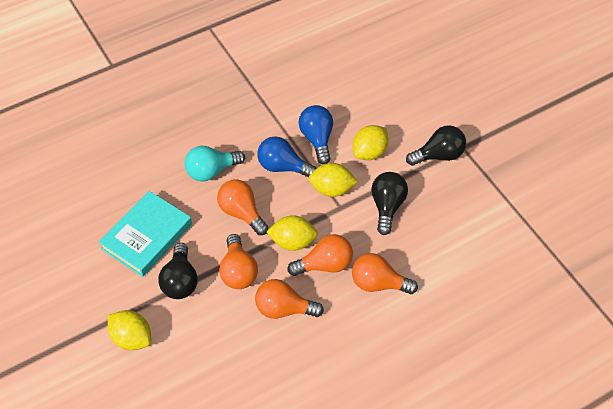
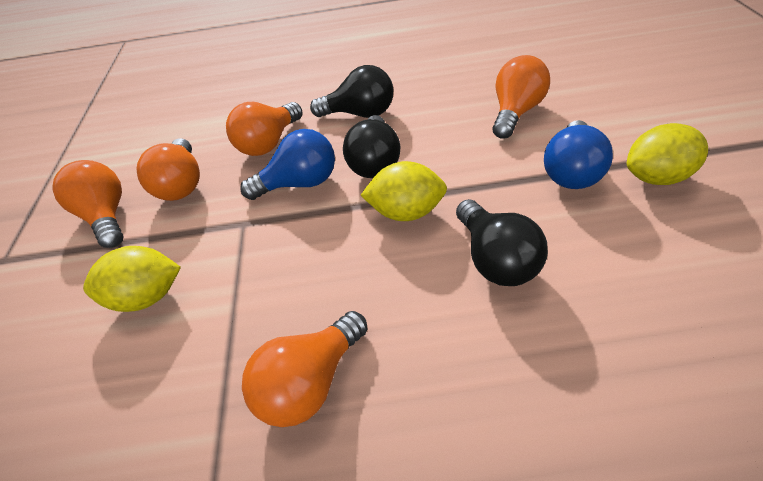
turquoise book: [99,191,192,277] = 1 -> none = 0
turquoise light bulb: [185,146,245,182] = 1 -> none = 0
yellow lemon: [108,310,151,350] [267,215,318,251] [309,163,358,197] [353,125,389,160] = 4 -> [83,246,181,312] [361,161,447,221] [627,123,708,185] = 3

